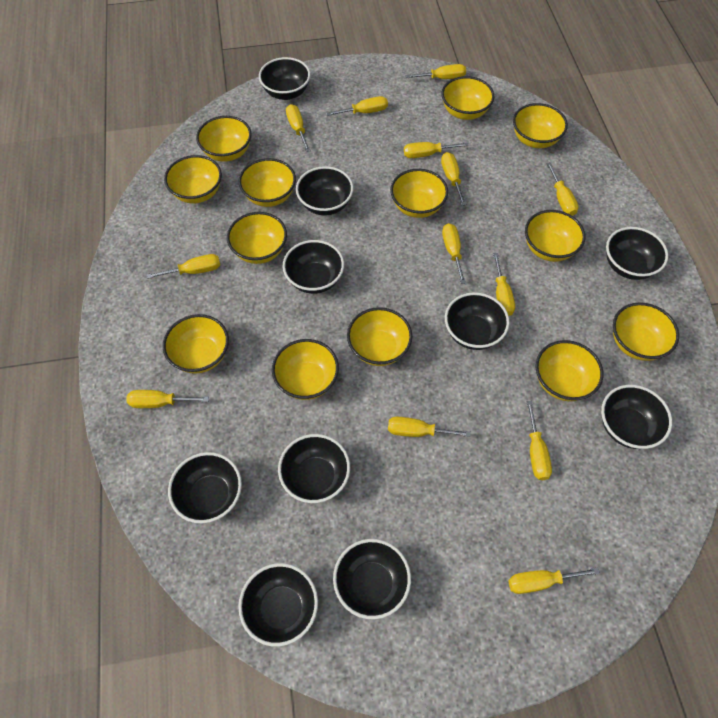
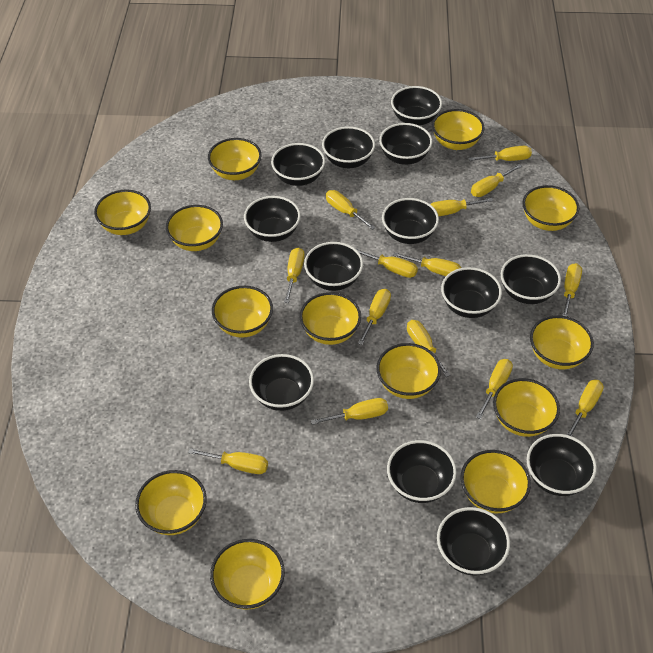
black bowl: [168,452,242,523] [238,563,318,647] [259,57,310,100] [278,434,350,503] [283,240,344,294] [296,166,353,215] [333,539,411,619] [445,292,509,350] [601,385,672,449] [606,227,668,280] = 10 -> [244,196,301,242] [249,354,314,411] [271,143,325,186] [304,242,363,291] [322,126,375,168] [379,123,432,165] [382,198,439,244] [387,440,457,503] [391,86,442,126] [437,507,510,576] [441,267,502,318] [501,254,561,304] [527,434,597,496] = 13
yellow screwdriver: [127,390,209,408] [147,254,220,279] [286,104,311,152] [326,96,388,116] [388,417,471,437] [404,142,469,158] [406,64,466,79] [441,152,466,206] [442,223,466,284] [493,253,515,316] [508,568,600,594] [526,401,552,480] [546,162,579,216] = 13 -> [188,448,268,474] [284,247,305,303] [311,398,388,425] [326,190,376,230] [355,248,418,278] [358,289,391,345] [393,252,462,276] [407,320,451,377] [431,198,493,216] [469,146,532,161] [471,164,522,197] [476,359,513,419] [562,263,582,316] [566,380,604,436] = 14

